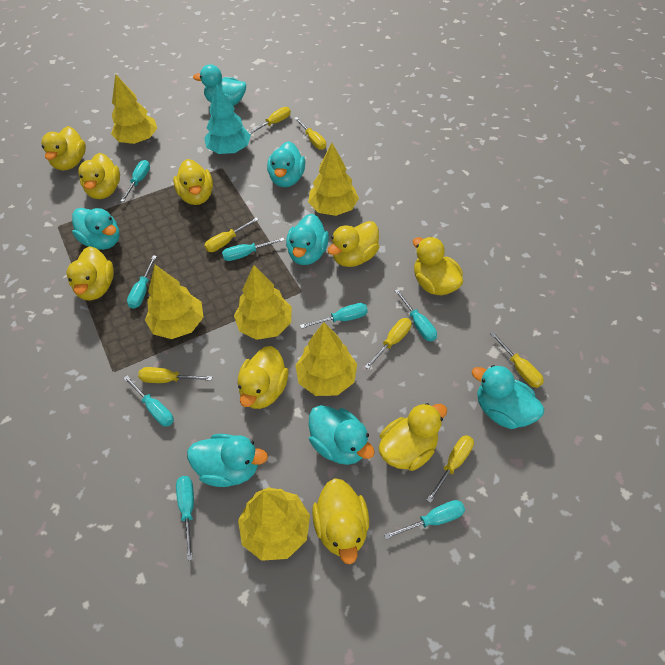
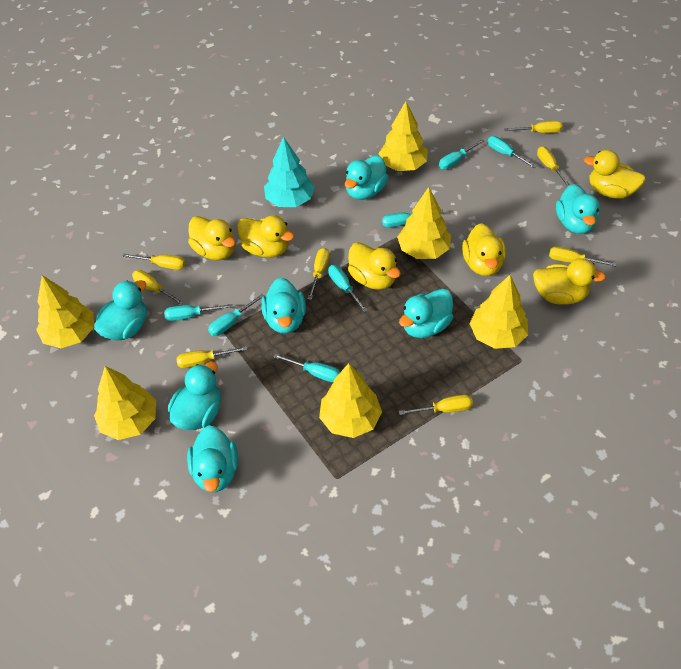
turquoise screwdriver: [121,160,150,202] [124,376,174,427] [127,255,157,309] [176,476,194,561] [222,238,285,261] [300,303,368,329] [384,500,465,540] [394,289,437,341] = 8 -> [164,304,233,321] [208,294,264,336] [273,354,340,382] [328,265,368,312] [382,210,444,228] [439,139,484,169] [487,136,537,168] = 7
yellow duck: [41,126,86,171] [67,246,114,301] [78,153,120,199] [173,159,213,205] [237,346,289,409] [312,478,369,564] [328,221,379,267] [379,403,447,471] [413,237,463,295] = 9 -> [188,216,236,260] [237,215,294,258] [348,242,401,290] [462,223,506,276] [533,258,606,305] [584,150,646,199] = 6
yellow screwdriver: [138,367,212,383] [204,217,259,252] [249,107,291,134] [294,117,326,150] [365,318,412,369] [426,435,474,503] [490,331,544,388] = 7 -> [122,254,185,270] [132,270,184,305] [176,346,247,368] [308,248,330,300] [399,395,473,415] [504,121,563,133] [537,146,570,187] [549,247,616,266] = 8

